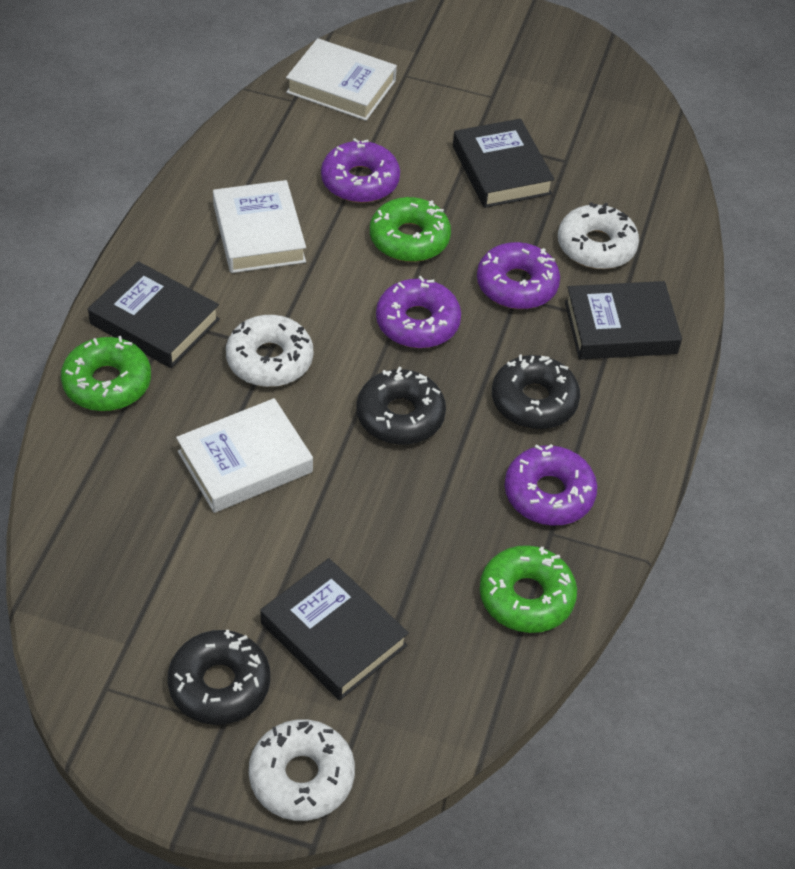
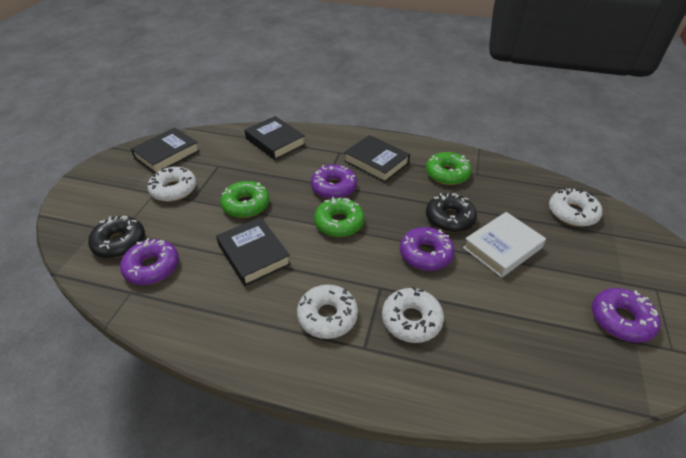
black donut: [168,630,270,725] [357,367,446,445] [492,355,580,429] = 3 -> [88,216,145,258] [426,193,477,232] = 2
white book: [176,398,313,513] [213,180,306,273] [286,38,397,121] = 3 -> [463,212,546,278] = 1
white donut: [226,315,313,387] [249,719,355,821] [558,202,639,269] = 3 -> [147,167,196,202] [297,285,358,339] [382,286,444,343] [549,188,602,227] = 4

